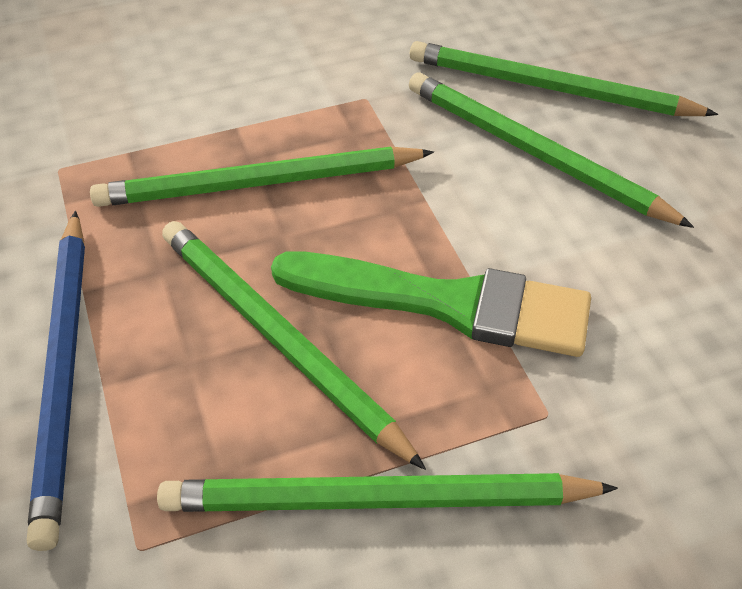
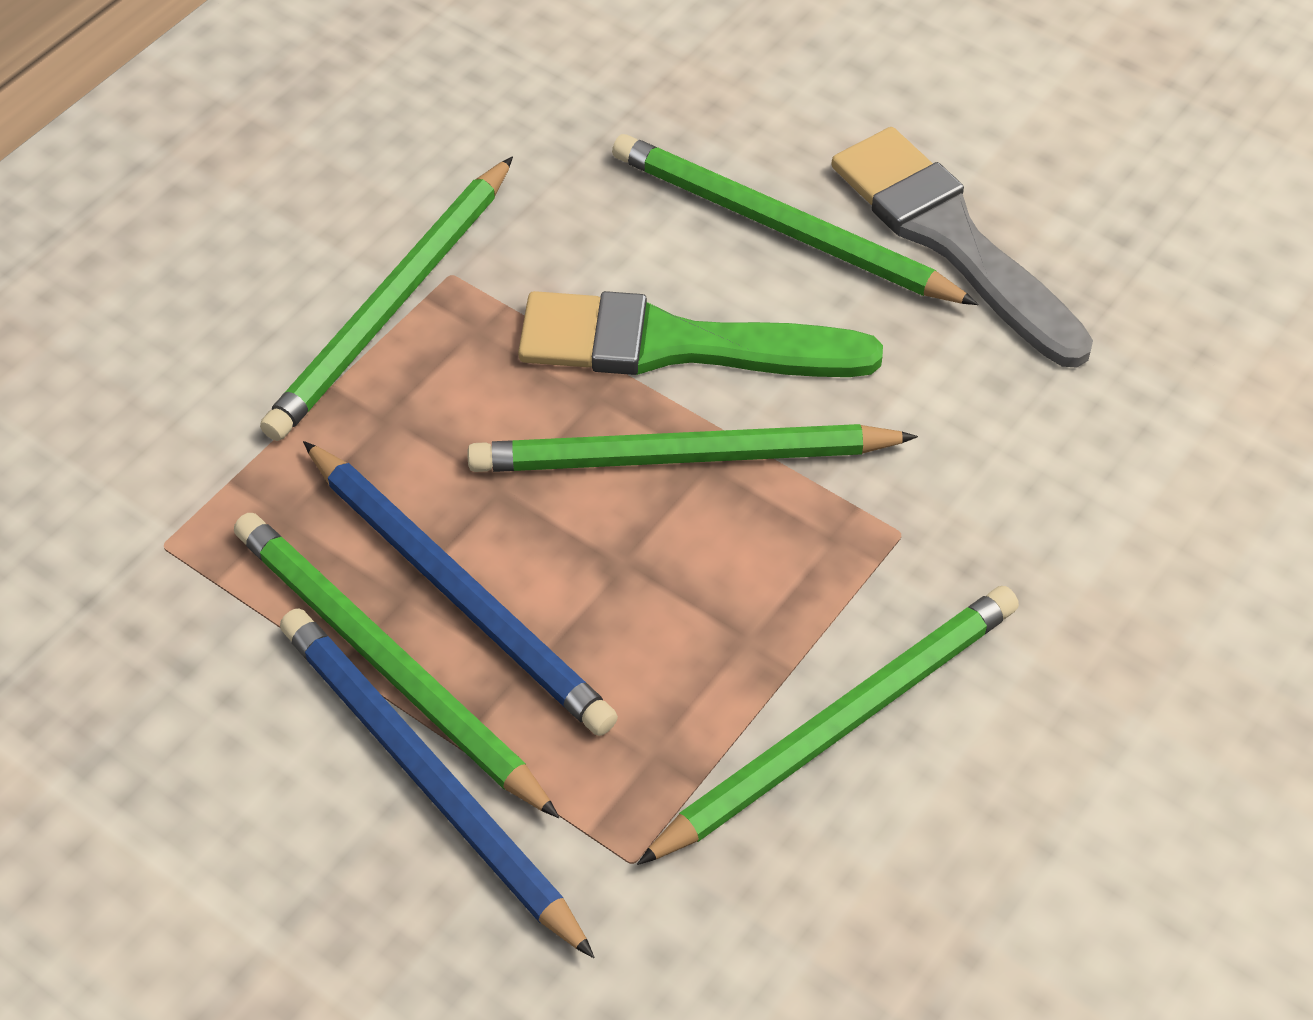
blue pencil: [27,211,85,551] = 1 -> [280,609,595,958] [303,441,618,736] = 2
grey brush: none = 0 -> [831,127,1093,367] = 1

